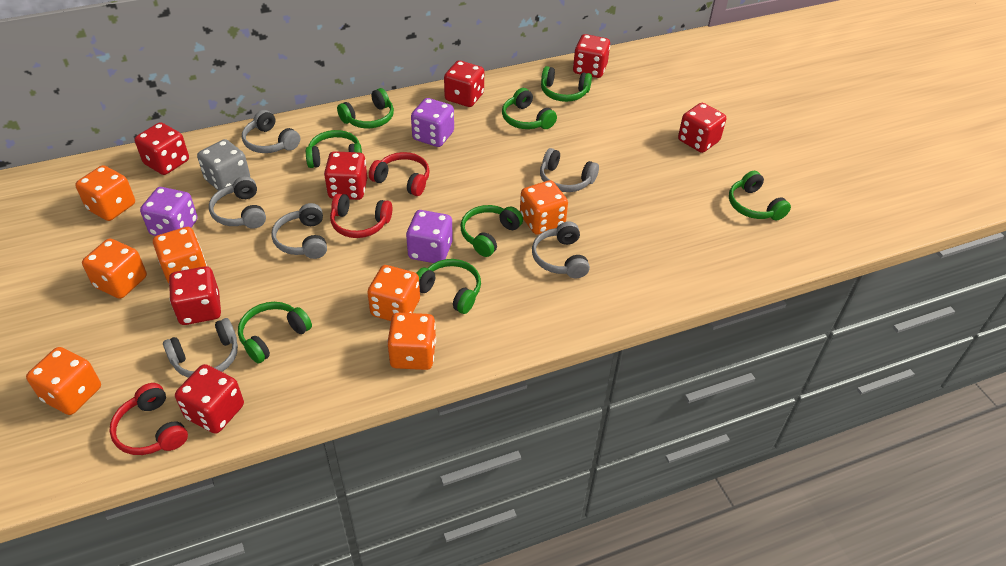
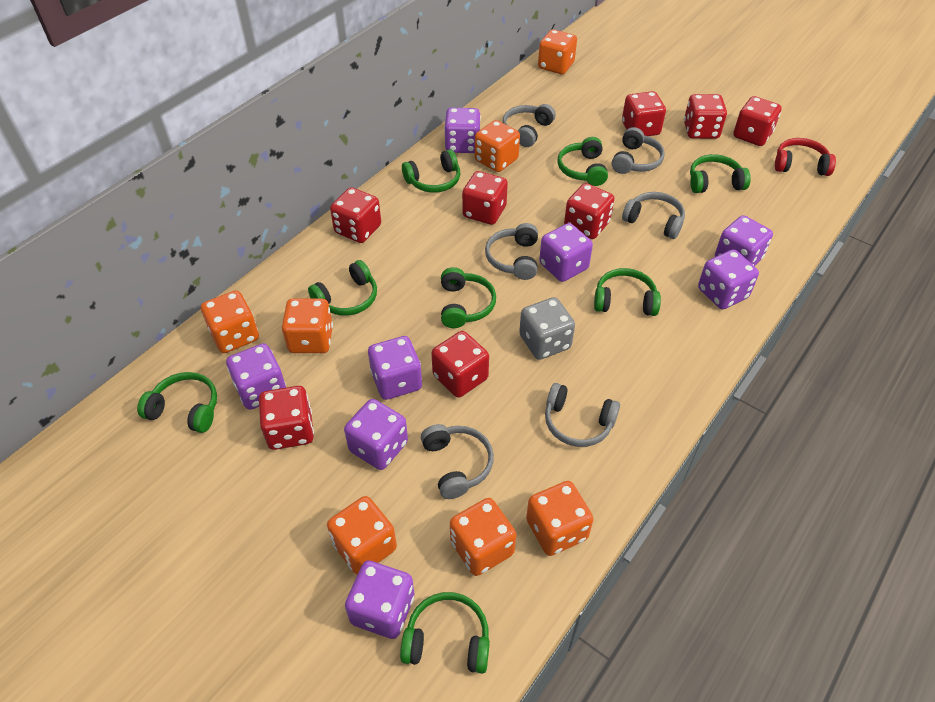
purple dice: [140,187,198,236] [406,210,453,263] [411,98,454,147] = 3 -> [226,343,286,410] [344,399,408,470] [345,560,415,639] [368,336,422,400] [444,108,481,153] [539,223,593,282] [698,249,759,309] [715,215,773,266] = 8
red dice: [135,122,189,175] [169,266,221,325] [175,364,244,434] [324,151,367,200] [444,60,484,107] [573,34,610,78] [678,103,726,153] = 7 -> [259,386,314,450] [330,187,381,243] [431,331,489,398] [462,171,508,225] [564,183,614,239] [622,91,666,136] [684,94,727,139] [733,96,782,146] = 8
red headphones: [109,383,188,455] [330,193,392,238] [369,152,430,196] = 3 -> [775,138,836,176] = 1

